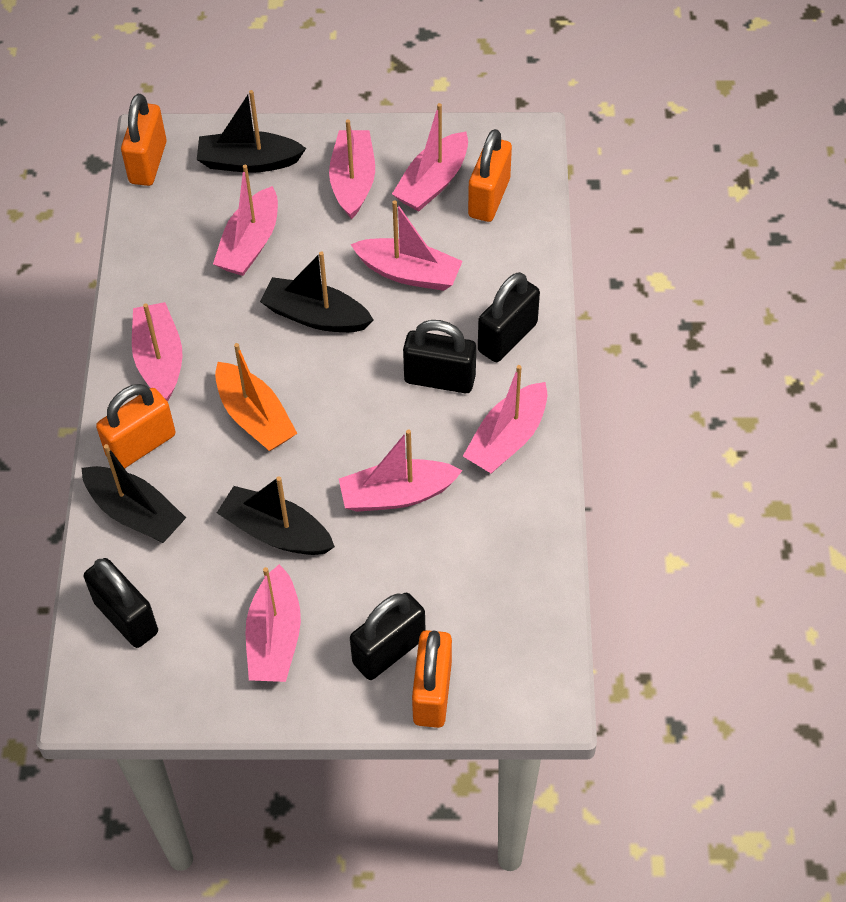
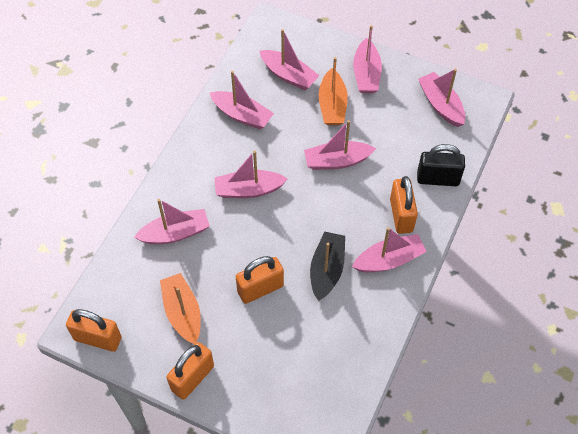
black boat: [81,444,186,543] [197,90,306,173] [217,476,335,555] [260,251,374,332] = 4 -> [310,231,345,301] = 1
black padlock: [84,558,158,648] [350,593,426,680] [403,320,476,393] [478,272,540,362] = 4 -> [417,144,465,186] = 1
orange boat: [215,343,297,451] = 1 -> [160,273,201,344] [319,57,348,125] = 2

